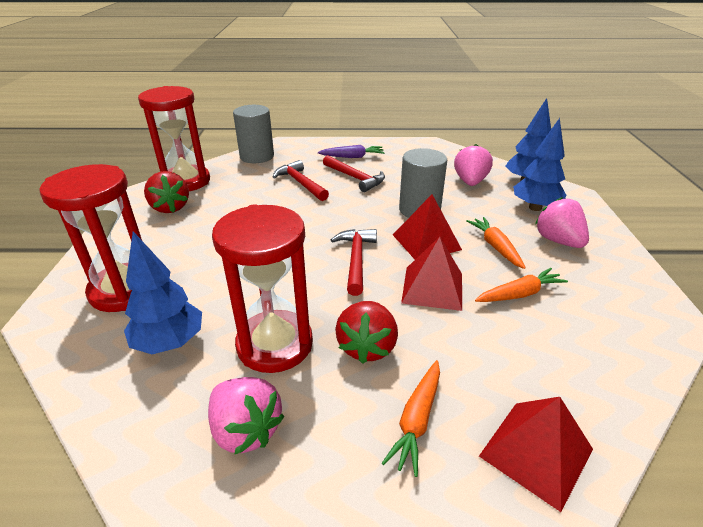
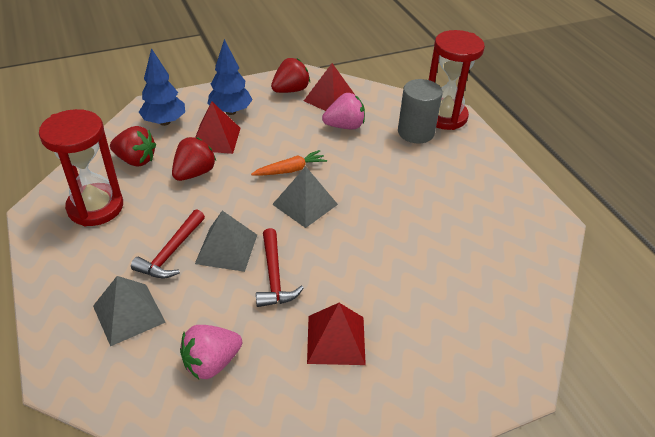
blue tree: [124,231,202,354] [505,98,551,181] [513,118,567,211] = 3 -> [139,48,185,126] [207,39,253,115] = 2
grey cylinder: [233,105,274,163] [399,148,447,218] = 2 -> [398,79,442,143] = 1
grey pyramid: none = 0 -> [93,276,166,346] [195,210,257,272] [272,166,338,228] = 3
orange carrot: [382,360,440,477] [466,217,526,269] [475,268,568,302] = 3 -> [251,150,327,176] = 1
pink strawberry: [208,377,285,455] [454,144,493,186] [535,197,589,248] = 3 -> [180,325,242,379] [322,93,365,129] = 2
purple carrot: [318,145,385,158] = 1 -> none = 0
red hammer: [273,160,329,201] [323,155,385,192] [331,229,377,296] = 3 -> [131,209,205,278] [256,228,304,307] = 2
red hourglass: [39,164,142,312] [138,86,210,191] [212,204,313,373] = 3 -> [39,109,123,226] [429,30,485,130] = 2
red strawberry: [144,171,189,213] [335,301,398,364] = 2 -> [110,126,156,167] [172,137,216,181] [271,58,310,93] = 3

